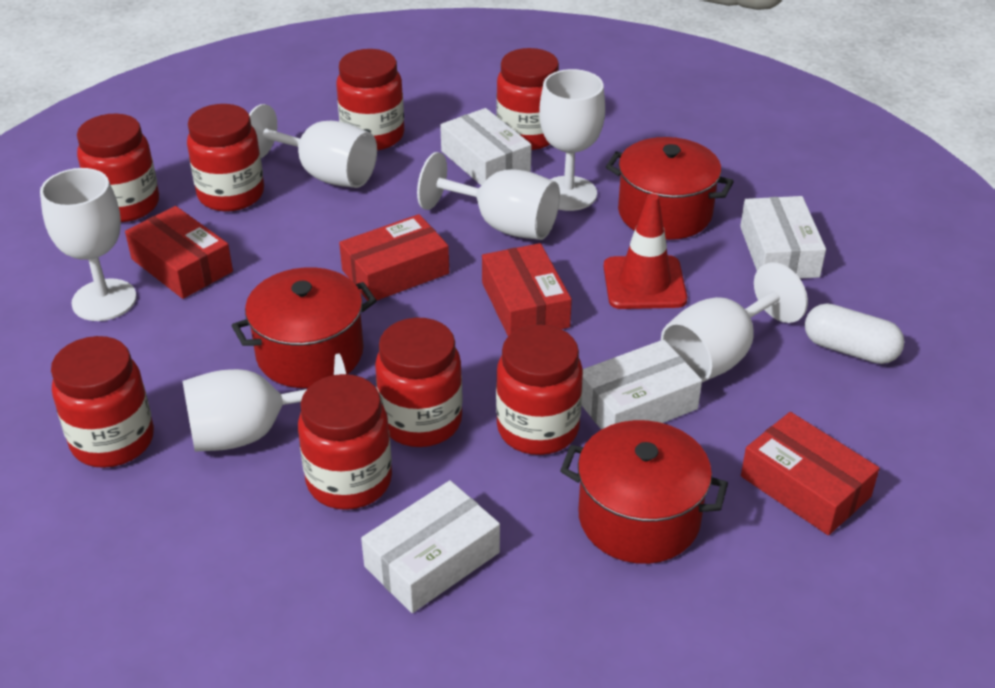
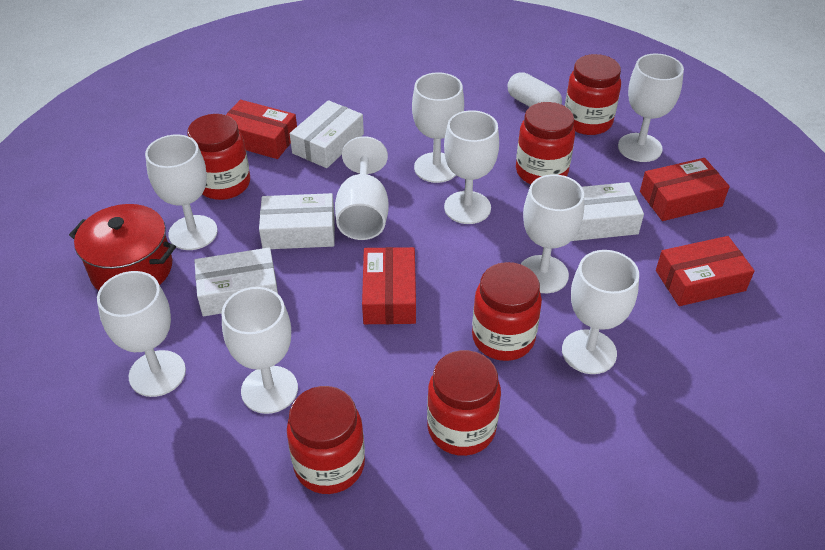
red jar: [51,336,154,468] [77,113,159,222] [187,104,264,212] [298,374,392,510] [337,49,404,150] [375,318,463,447] [496,48,559,150] [496,325,583,455] = 8 -> [187,114,250,200] [287,386,365,494] [427,350,501,456] [472,262,542,361] [516,102,575,184] [565,54,621,135] = 6
red pot: [232,267,377,388] [560,420,728,564] [606,137,734,240] = 3 -> [69,204,176,290] = 1
red traffic cone: [604,193,687,309] = 1 -> none = 0
white goblet: [40,168,137,321] [182,354,346,452] [249,104,377,188] [417,152,560,240] [539,69,605,211] [661,262,808,382] = 6 -> [97,271,186,397] [145,134,218,250] [222,287,298,414] [335,136,389,240] [412,72,464,183] [444,110,499,224] [521,174,584,293] [562,250,639,374] [618,54,684,162] = 9

